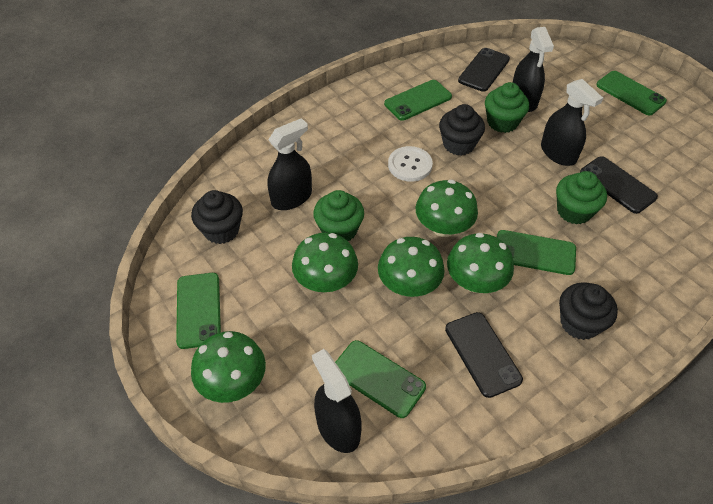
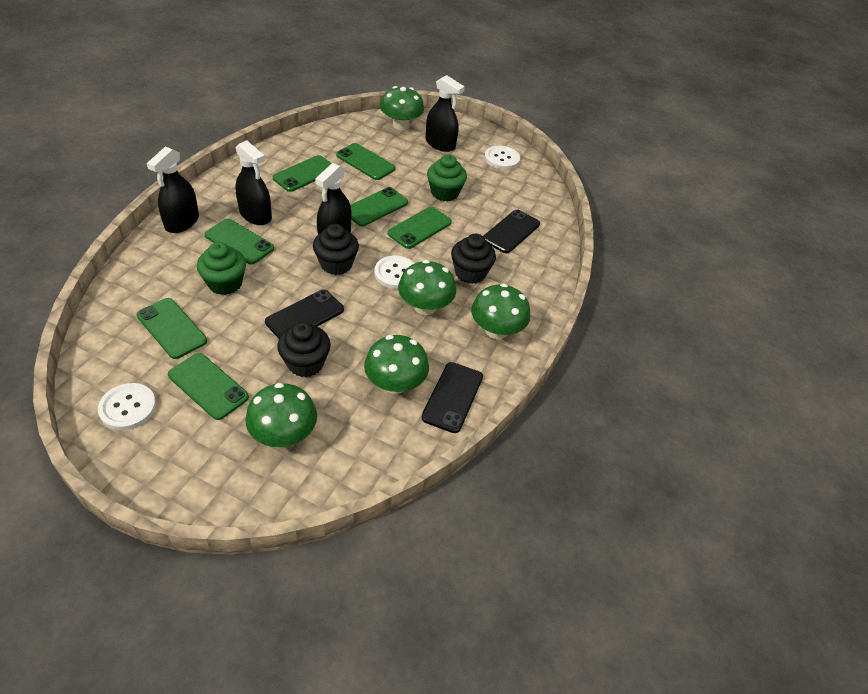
green cupcake: [313,190,364,241] [485,82,529,133] [556,171,607,225] = 3 -> [197,242,246,295] [427,155,467,202] = 2
green phone: [176,273,221,349] [335,340,426,418] [384,80,452,121] [497,230,576,275] [596,71,667,115] = 5 -> [137,298,207,359] [168,353,249,420] [204,219,274,264] [273,155,332,192] [336,143,396,180] [351,187,408,226] [388,207,452,249] = 7
white button: [388,146,433,182] = 1 -> [98,383,156,430] [374,256,415,289] [484,146,520,170] = 3

